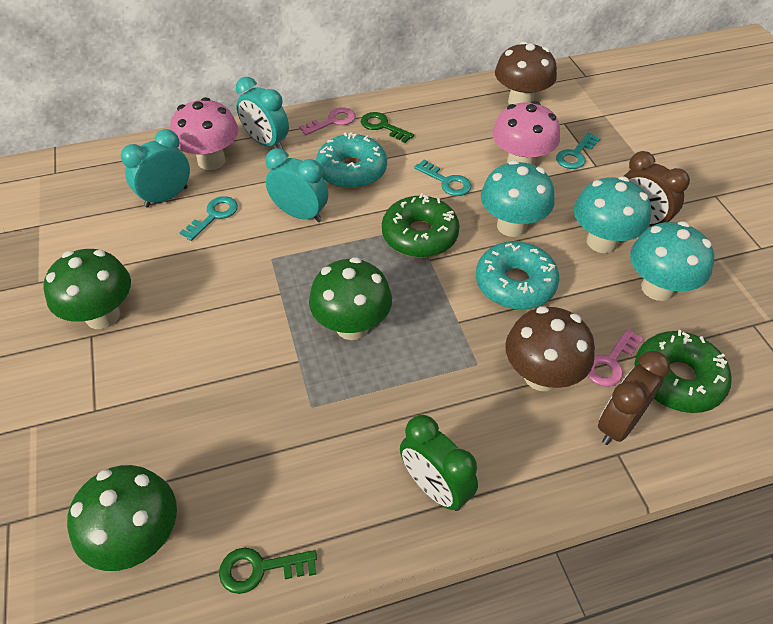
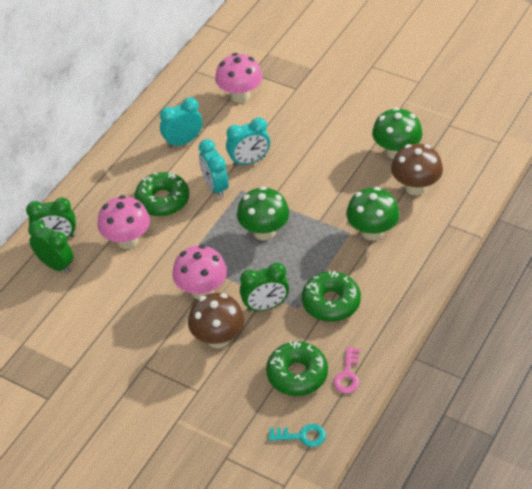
brown clock: [598,351,670,445] [623,151,690,227] = 2 -> none = 0
green clock: [400,415,478,511] = 1 -> [26,198,76,238] [28,220,74,273] [240,263,289,312] = 3
green donut: [382,193,460,258] [634,330,732,413] = 2 -> [135,172,189,216] [266,341,328,396] [302,271,361,322] = 3
green key: [219,548,317,594] [361,112,414,143] = 2 -> none = 0
pink key: [299,108,356,135] [587,329,644,387] = 2 -> [334,347,360,393] = 1
pink mushroom: [170,97,239,170] [492,101,560,166] = 2 -> [97,195,150,249] [172,245,227,299] [215,53,263,103] = 3
turquoise donut: [316,132,387,189] [476,241,559,310] = 2 -> none = 0
turquoise key: [179,196,238,241] [414,160,471,196] [556,133,601,169] = 3 -> [268,424,326,447] = 1
turquoise mushroom: [481,160,555,237] [574,176,651,253] [630,221,714,301] = 3 -> none = 0

